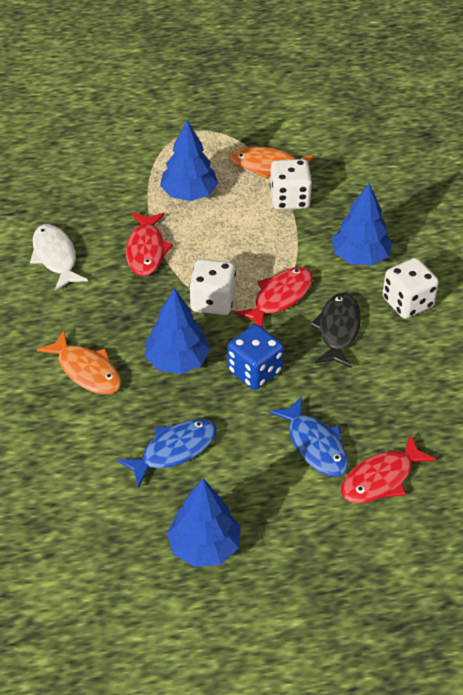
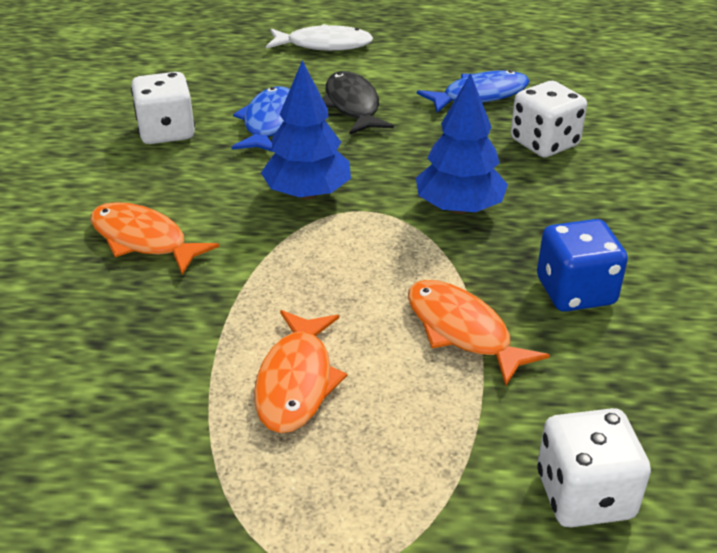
blue tree: [145,288,210,374] [160,120,218,201] [167,478,241,567] [332,183,393,265] = 4 -> [261,60,351,199] [416,73,508,214] = 2
orange fish: [37,330,121,394] [229,146,314,179] = 2 -> [90,202,219,275] [254,310,347,433] [408,280,550,386] = 3
red fish: [126,212,173,276] [235,267,313,327] [341,434,437,503] = 3 -> none = 0

